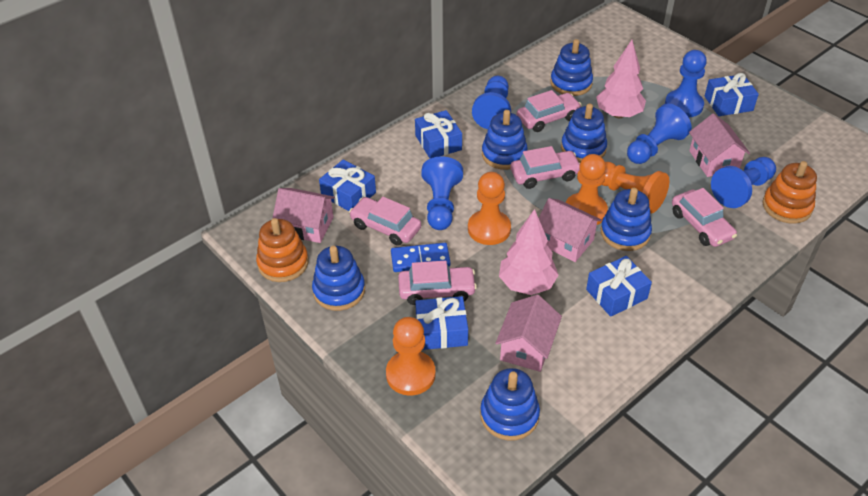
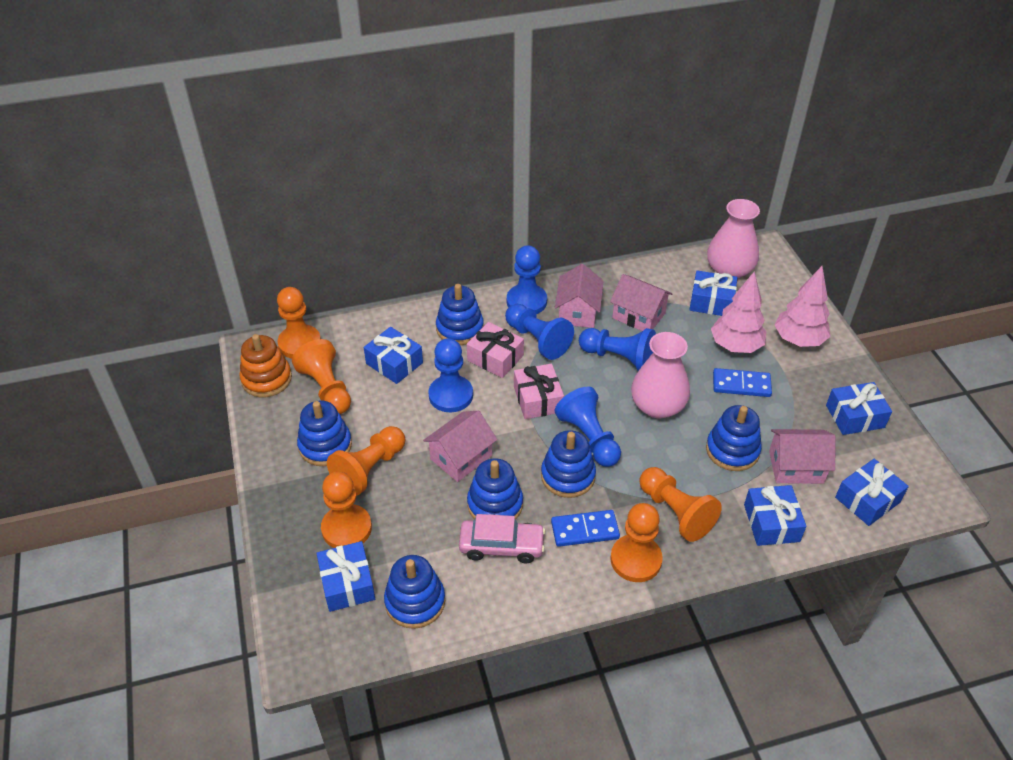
blue domino: [391,243,450,272] = 1 -> [551,510,620,547] [713,368,772,397] = 2
blue gift: [319,160,376,211] [415,110,462,158] [415,296,468,350] [586,256,652,317] [705,73,759,116] = 5 -> [317,541,375,612] [364,327,423,384] [689,270,738,316] [744,485,807,546] [826,382,892,435] [835,459,909,526] = 6
orange pawn: [386,317,436,396] [468,172,511,245] [566,154,608,225] [602,162,670,214] = 4 -> [277,287,321,358] [292,339,351,414] [321,472,372,548] [327,426,405,496] [610,503,663,582] [639,467,722,542] = 6
orange stacking toy: [256,218,308,282] [762,161,817,224] = 2 -> [240,334,292,397] = 1
pink car: [349,197,421,246] [398,261,477,305] [510,146,580,189] [517,90,582,132] [672,188,737,247] = 5 -> [459,514,546,563] = 1
pink gift: none = 0 -> [467,322,524,378] [514,364,564,419] = 2
pink vase: none = 0 -> [631,332,690,418] [707,199,760,279] = 2

